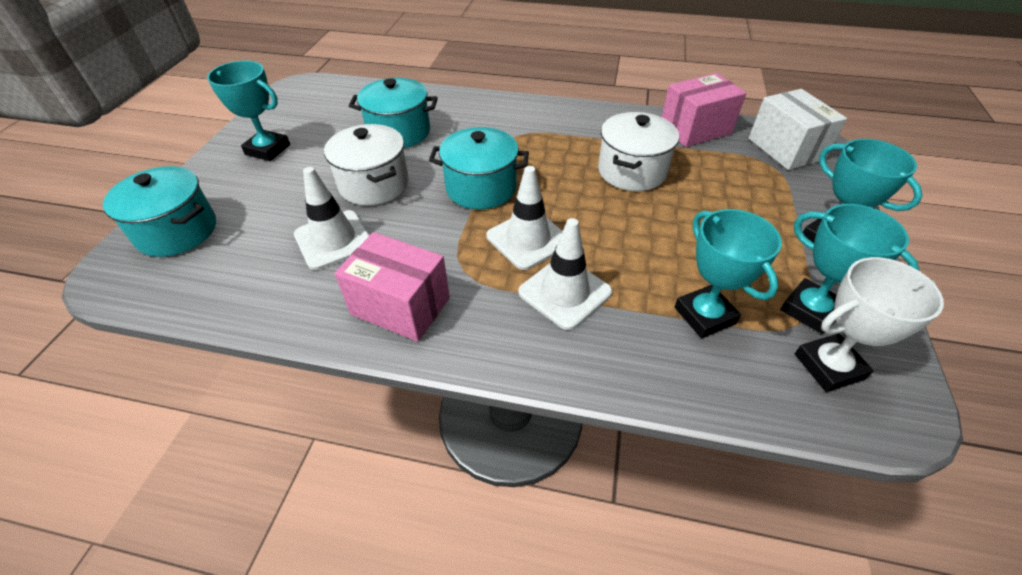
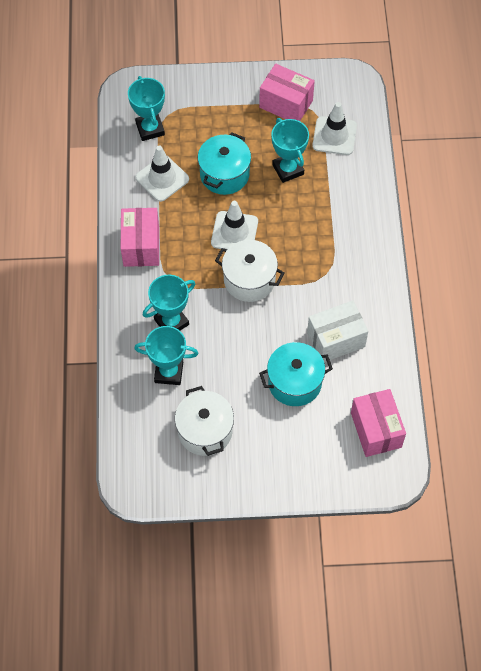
pink box: [334,232,450,342] [662,73,746,147] = 2 -> [121,208,159,267] [259,64,315,121] [351,389,406,457] = 3
turquoise pot: [103,166,216,257] [349,78,438,148] [429,127,529,209] = 3 -> [198,132,251,195] [259,342,333,406] = 2
white trophy: [795,257,944,392] = 1 -> none = 0

